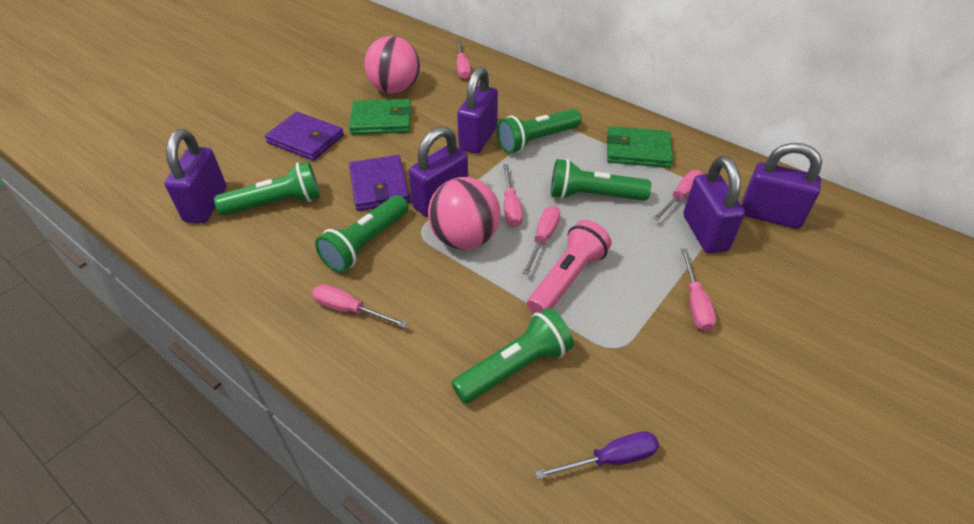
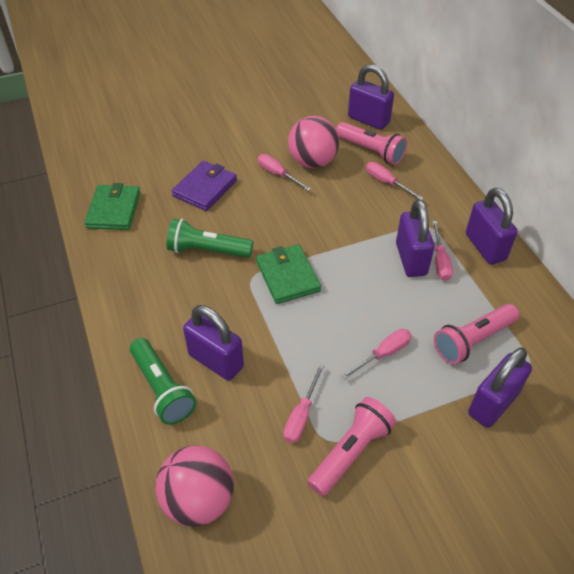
green flashlight: [214,161,320,216] [315,195,409,273] [452,308,574,404] [497,109,581,154] [551,159,651,201] = 5 -> [130,338,197,424] [167,219,253,258] = 2
pink flashlight: [527,220,611,313] = 1 -> [307,397,396,496] [336,122,407,165] [434,304,519,365] = 3
pink screwdriver: [312,284,408,328] [456,40,471,79] [503,164,523,227] [522,206,560,275] [653,170,703,221] [681,249,716,331] = 6 -> [258,154,311,191] [283,364,324,443] [341,329,411,380] [366,162,424,200] [432,221,453,281] = 5
purple screwdriver: [535,431,659,479] = 1 -> none = 0
purple wallet: [265,112,344,161] [349,155,410,211] = 2 -> [172,161,237,211] = 1

